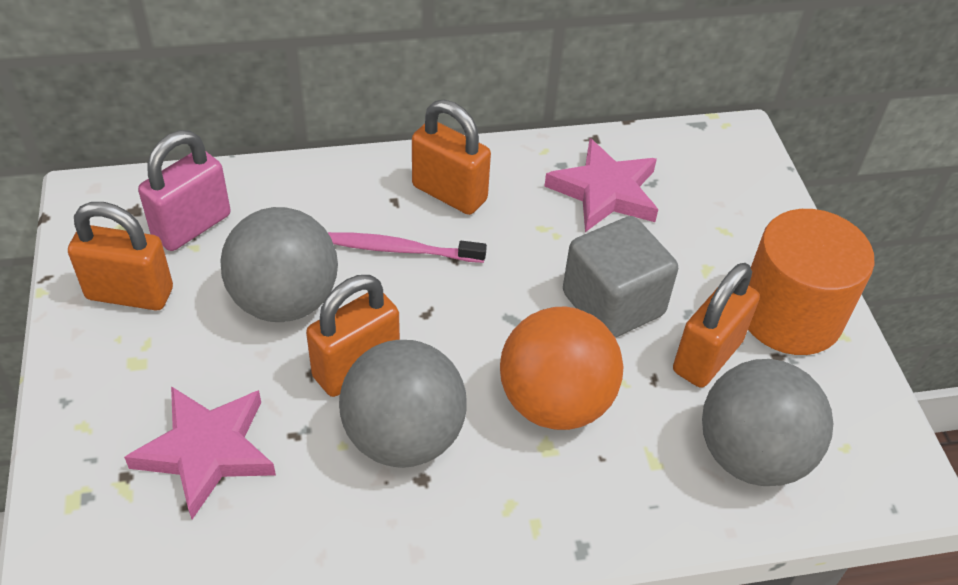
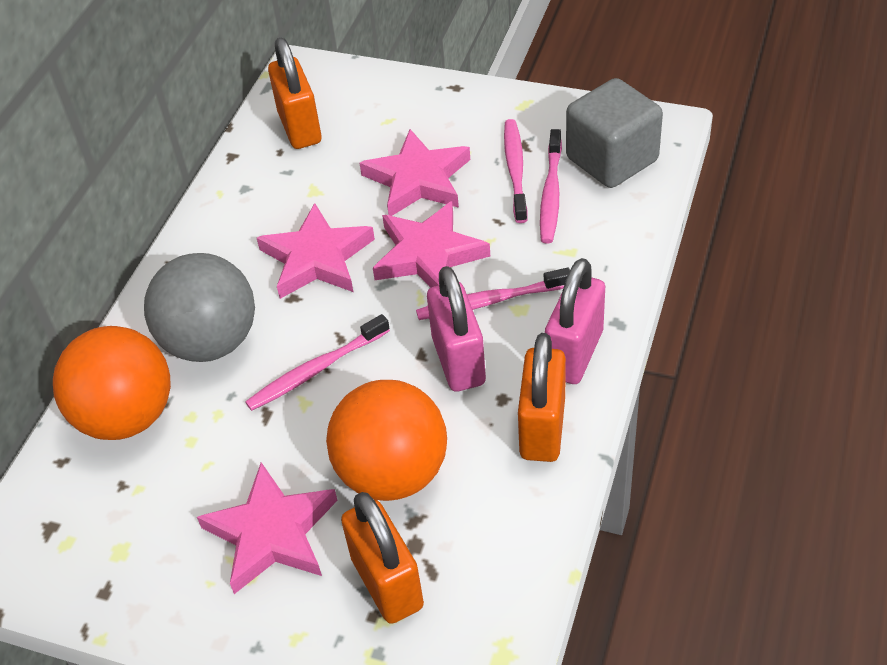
grey ball: [221,207,338,322] [339,340,467,468] [702,359,833,486] = 3 -> [144,253,255,362] = 1
orange ball: [500,306,623,430] = 1 -> [53,326,171,440] [326,380,447,501] = 2
orange cylinder: [748,209,875,355] = 1 -> none = 0
orange padlock: [68,202,173,310] [306,275,400,397] [412,100,491,215] [673,263,760,388] = 4 -> [268,38,322,149] [341,492,424,624] [518,333,566,462] = 3
pink padlock: [138,130,230,251] = 1 -> [427,266,486,392] [545,258,605,384] = 2
pink star: [124,386,276,519] [544,138,658,232] = 2 -> [197,462,338,594] [257,203,375,299] [359,129,470,216] [373,201,490,288] = 4
pink toothbrush: [328,232,487,263] = 1 -> [245,314,390,411] [416,268,570,320] [504,119,528,223] [540,129,562,244] = 4

